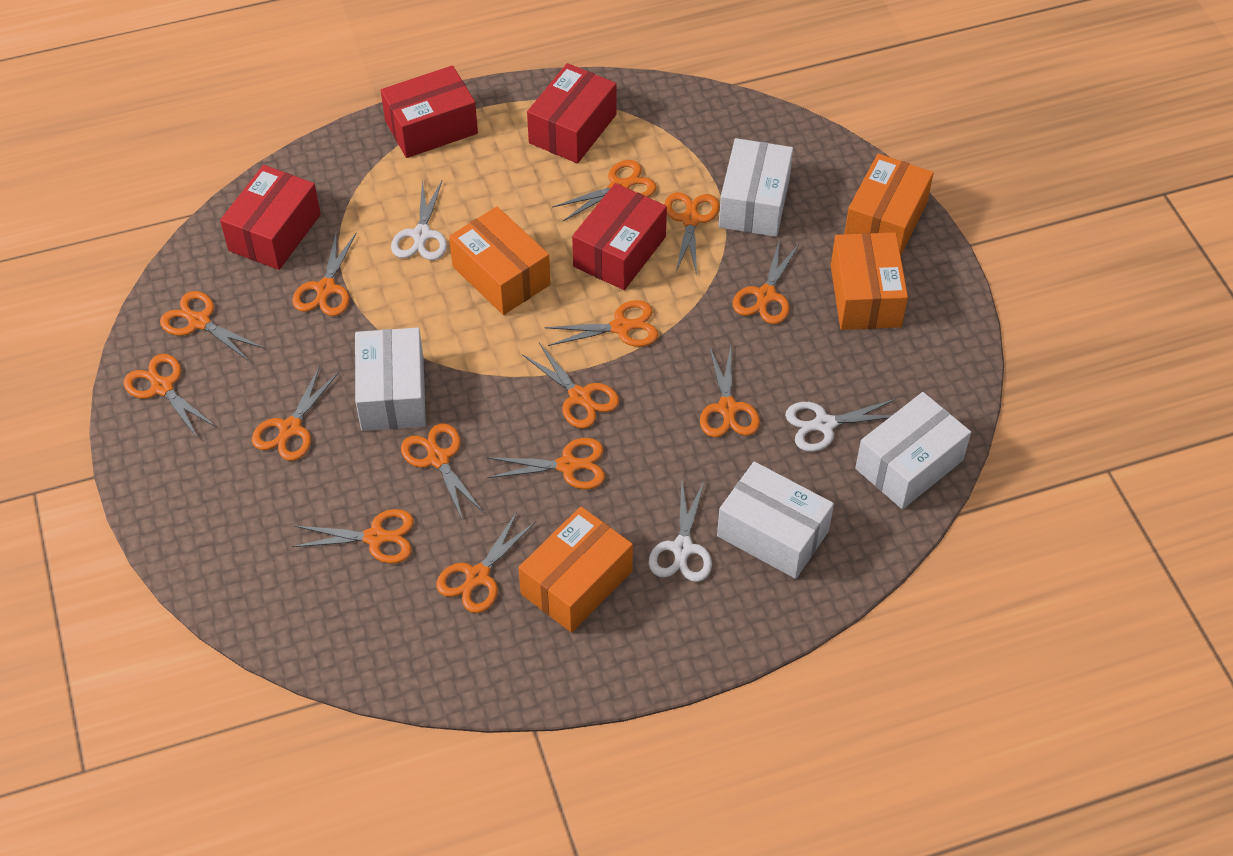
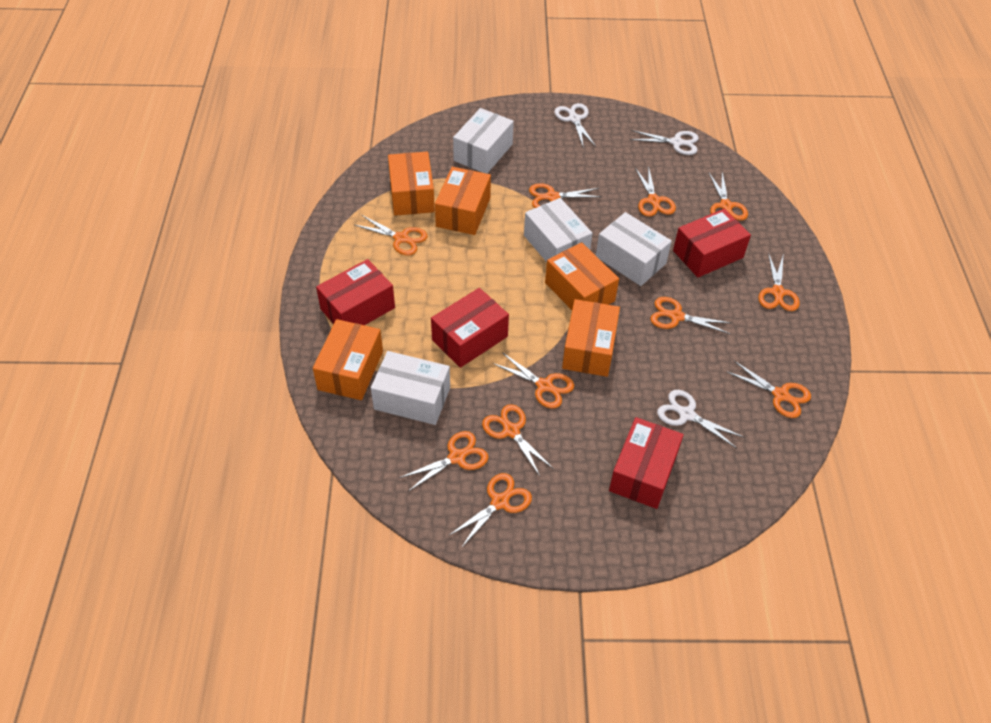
orange box: [449,207,551,315] [518,506,633,633] [831,232,908,330] [844,154,934,256] = 4 -> [313,319,383,400] [388,152,435,216] [435,167,491,235] [545,242,619,310] [562,299,620,377] = 5
orange scissors: [123,354,217,439] [160,291,264,362] [252,366,339,461] [292,230,356,316] [292,509,414,564] [401,423,484,521] [436,512,536,613] [487,438,605,489] [522,343,619,429] [544,300,658,347] [552,160,656,221] [665,192,719,275] [700,346,760,437] [733,239,800,324] = 14 -> [355,215,428,256] [399,431,488,492] [448,473,532,548] [482,404,554,476] [493,352,574,409] [529,183,602,208] [635,166,676,217] [650,297,731,334] [709,172,748,221] [726,361,811,418] [758,253,800,311] = 11

